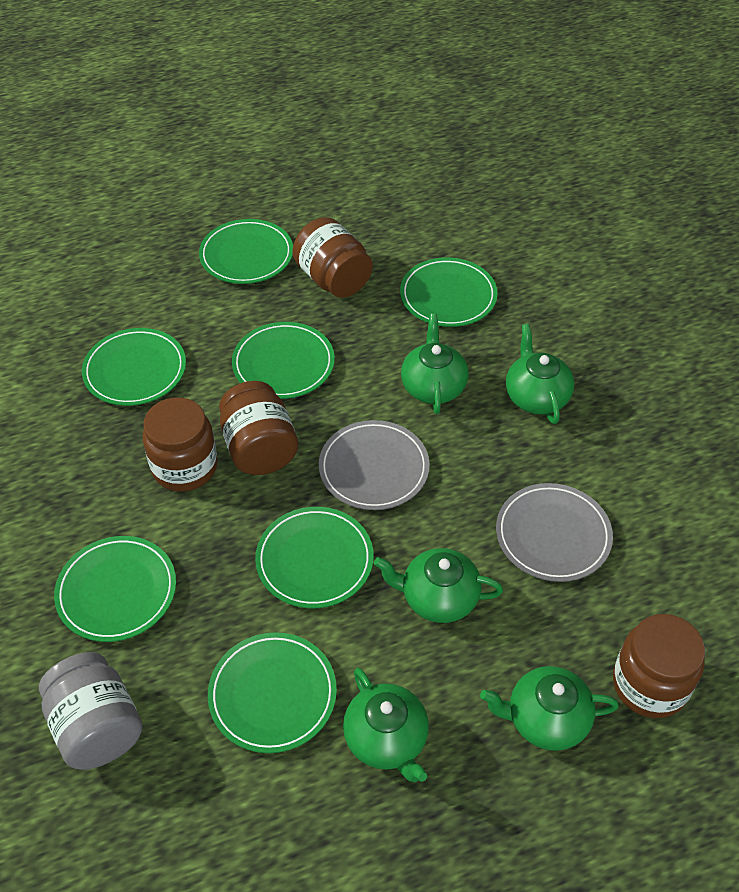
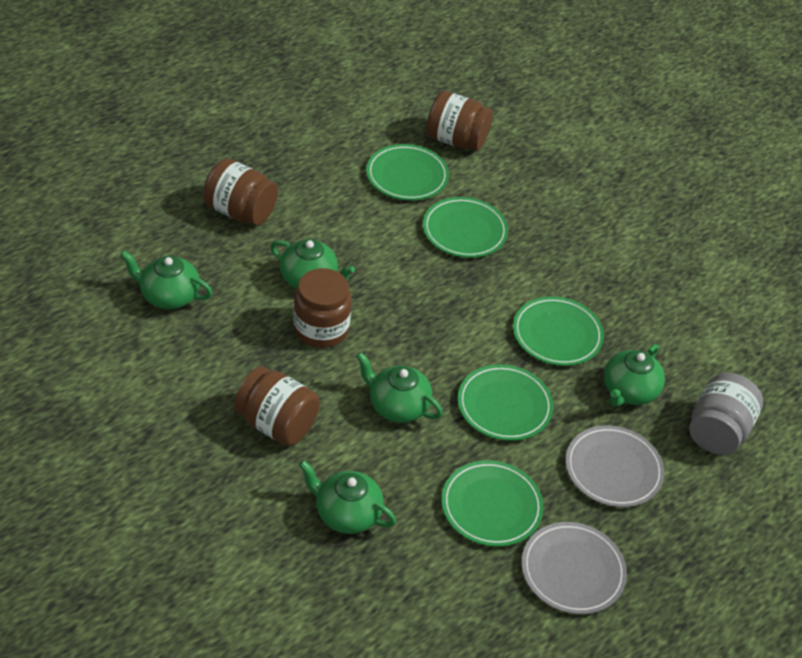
green plate: [54,536,176,642] [82,328,186,406] [199,219,293,284] [208,632,337,753] [232,322,335,399] [255,507,374,608] [400,257,498,327] = 7 -> [366,144,449,201] [423,197,508,258] [441,460,544,547] [458,364,553,441] [513,296,604,366] = 5

